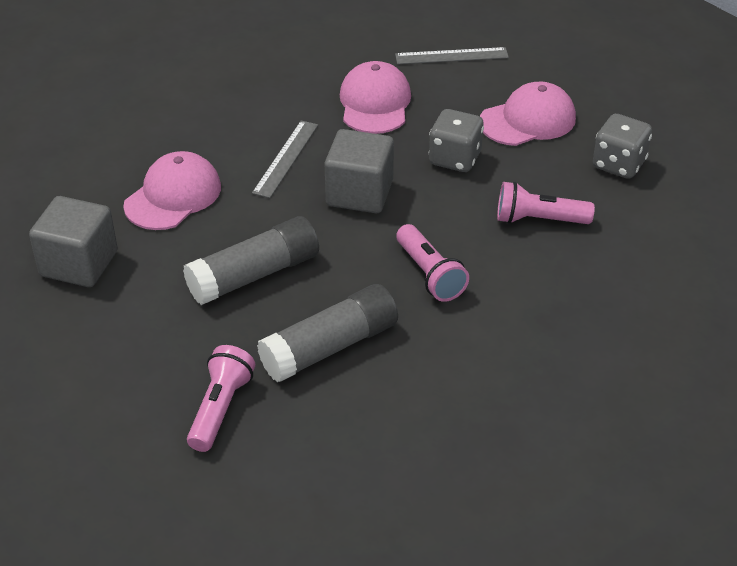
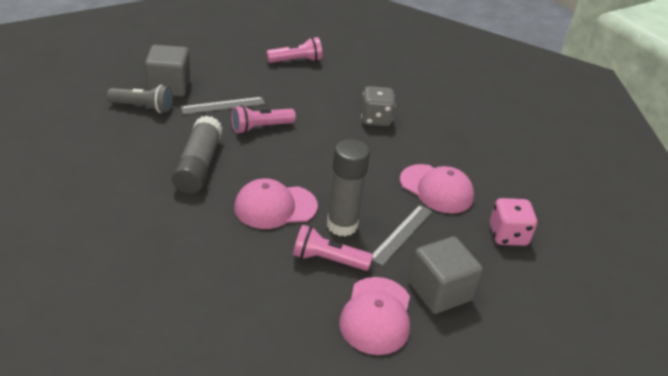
grey dice: [429,109,484,172] [593,114,652,179] = 2 -> [361,86,396,126] = 1
grey flashlight: none = 0 -> [107,85,173,113] = 1
pink dice: none = 0 -> [490,198,537,246] = 1

